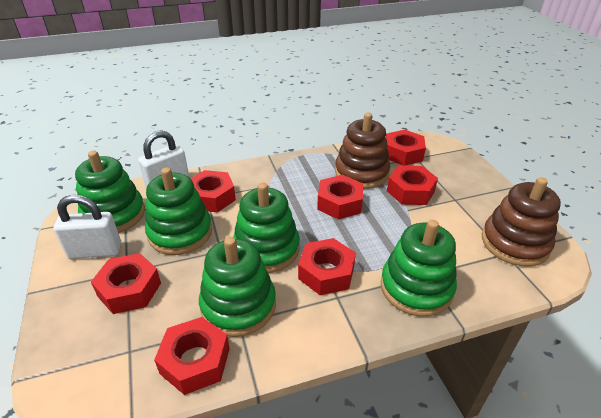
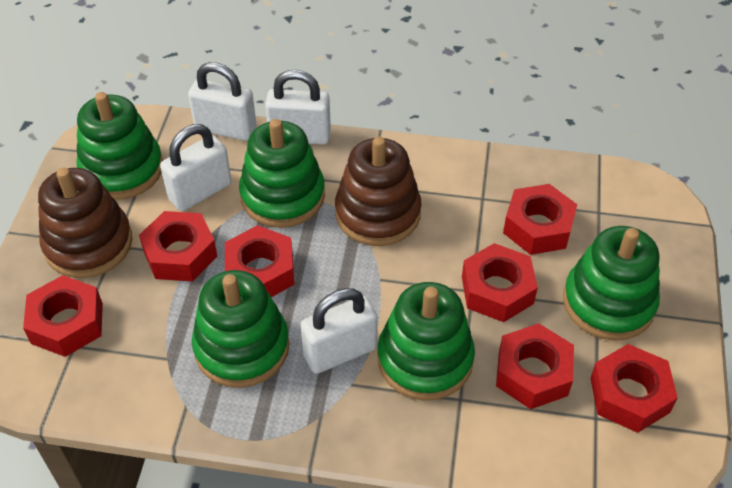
white padlock: [54,195,121,259] [138,130,189,188] = 2 -> [160,124,232,211] [188,62,256,141] [265,70,331,145] [300,288,378,374] = 4

